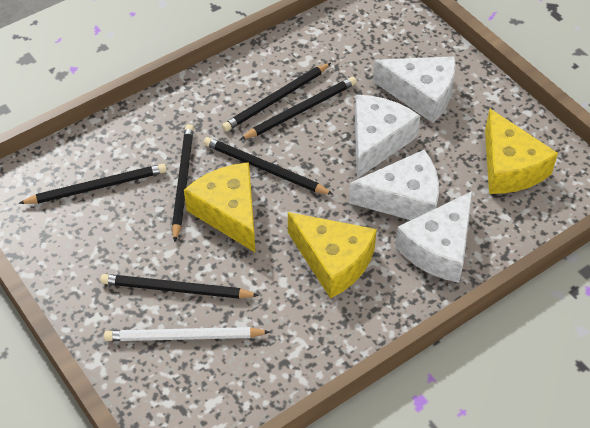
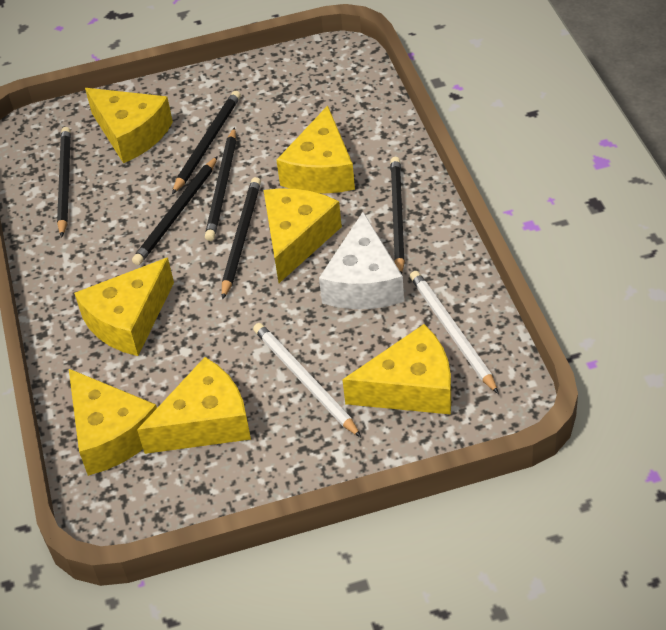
white cheese: [349,150,439,220] [355,95,420,179] [373,56,456,123] [395,191,473,283] = 4 -> [319,212,404,309] = 1
white pencil: [104,327,270,341] = 1 -> [253,323,361,437] [410,271,499,394] = 2
yellow cheese: [184,162,255,252] [288,212,377,298] [485,109,558,194] = 3 -> [69,369,157,476] [74,258,174,356] [85,88,173,163] [137,357,251,454] [264,188,342,283] [276,105,355,194] [342,324,451,415] = 7

